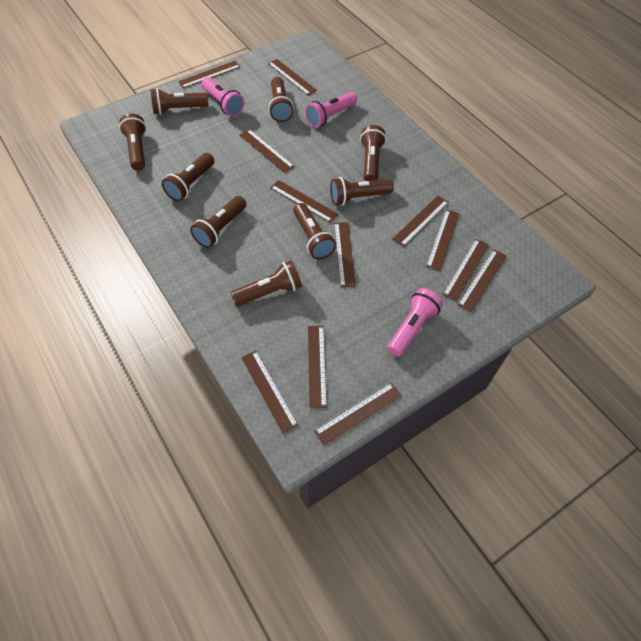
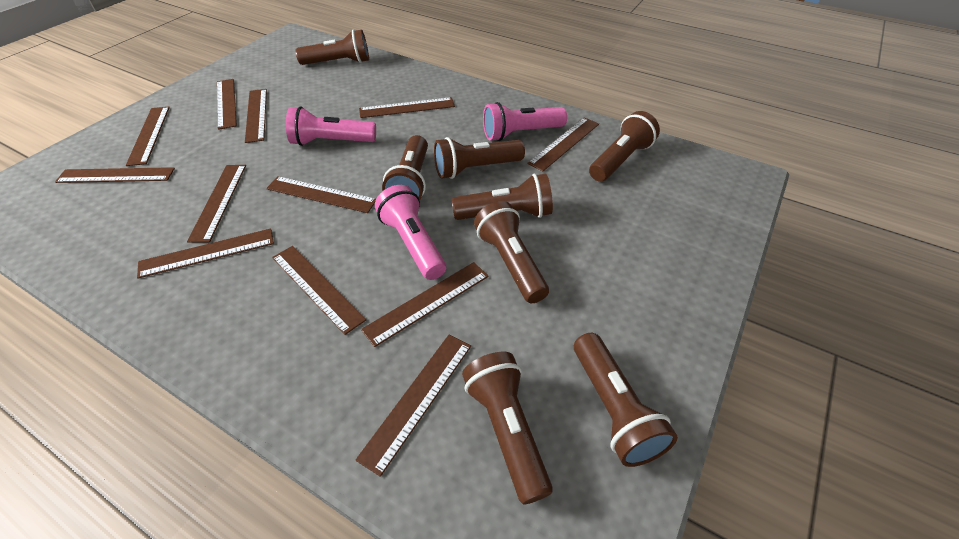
brown flashlight: [119,113,146,171] [150,88,208,115] [162,153,214,202] [190,196,246,248] [230,260,302,307] [269,77,294,122] [293,203,336,260] [330,177,394,206] [360,125,386,181] = 9 -> [295,30,369,65] [382,135,428,200] [434,137,525,179] [452,174,553,220] [462,352,553,505] [474,201,549,303] [574,333,678,467] [589,111,660,182] = 8

